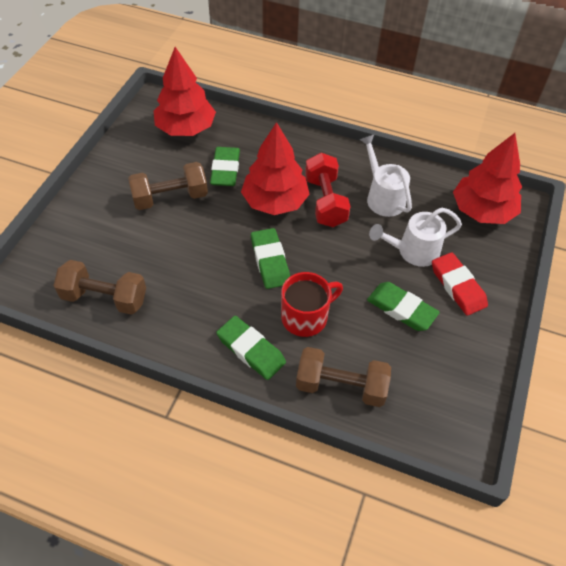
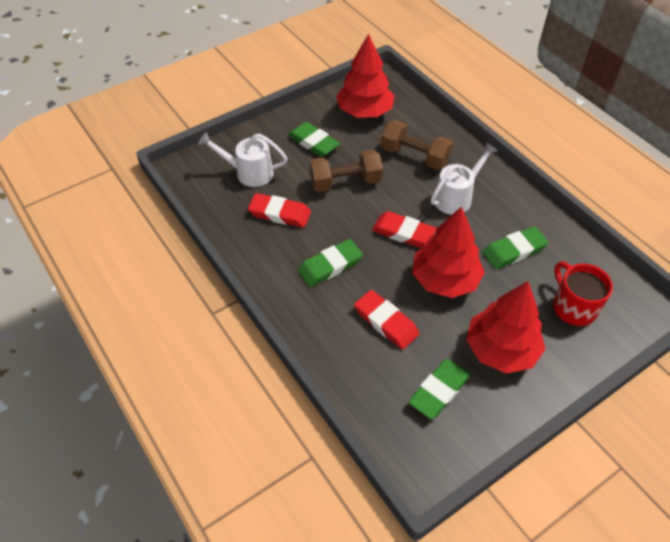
brown dumbbell: [54,260,146,315] [128,162,208,210] [296,347,391,407] = 3 -> [309,149,383,192] [381,120,453,170] = 2
red dumbbell: [305,153,351,227] = 1 -> none = 0
red eraser: [432,252,488,316] = 1 -> [248,193,311,228] [354,290,419,350] [372,211,437,248] = 3

